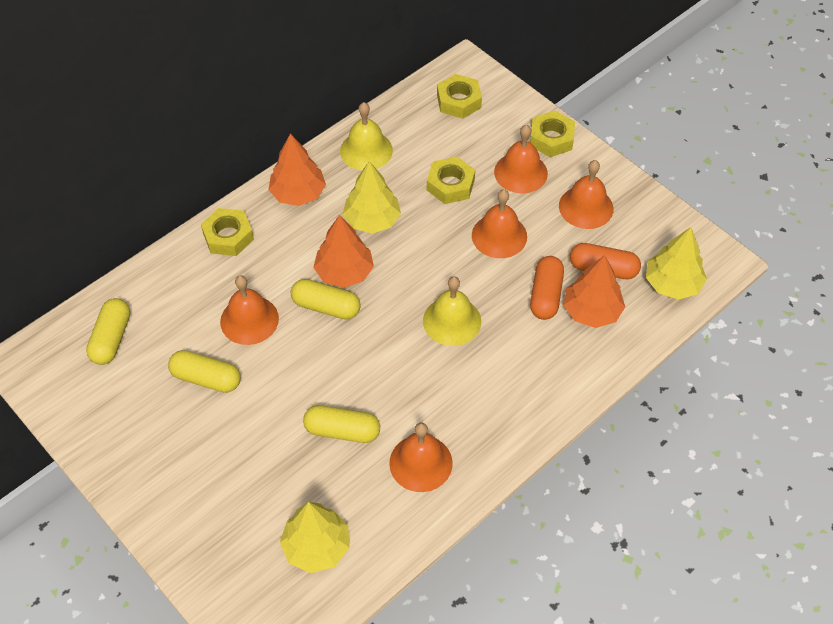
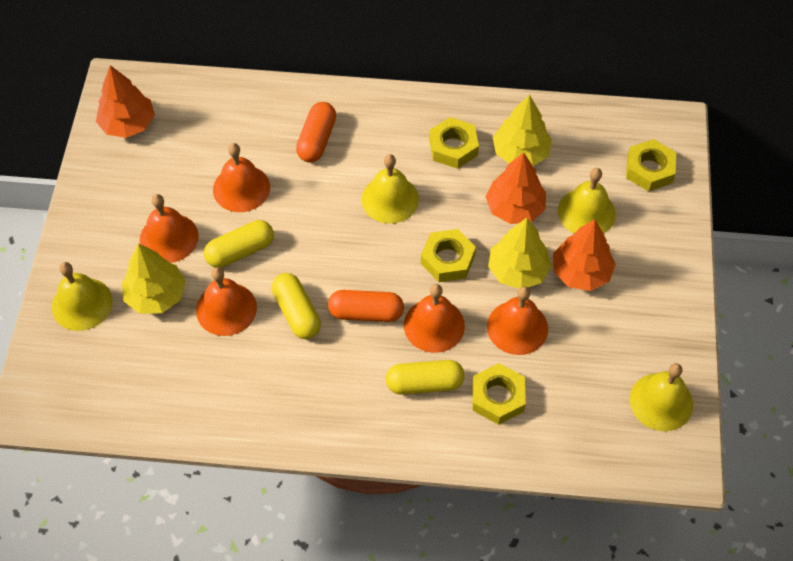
yellow bell: [340,102,393,171] [423,276,481,346] = 2 -> [52,262,113,331] [361,154,419,224] [558,168,616,233] [630,363,693,431] = 4
yellow capsule: [86,298,130,365] [168,350,241,393] [291,279,361,319] [303,405,380,443] = 4 -> [204,220,274,268] [272,273,321,339] [386,360,465,395] = 3

